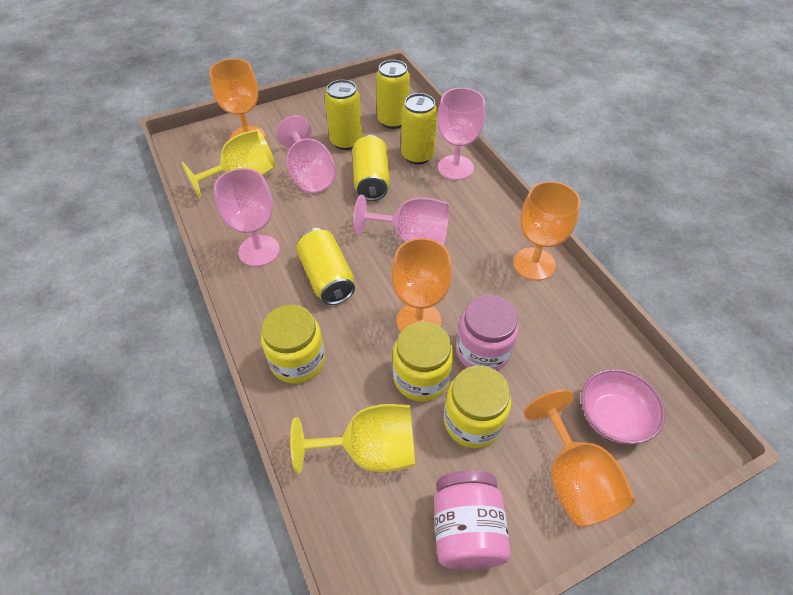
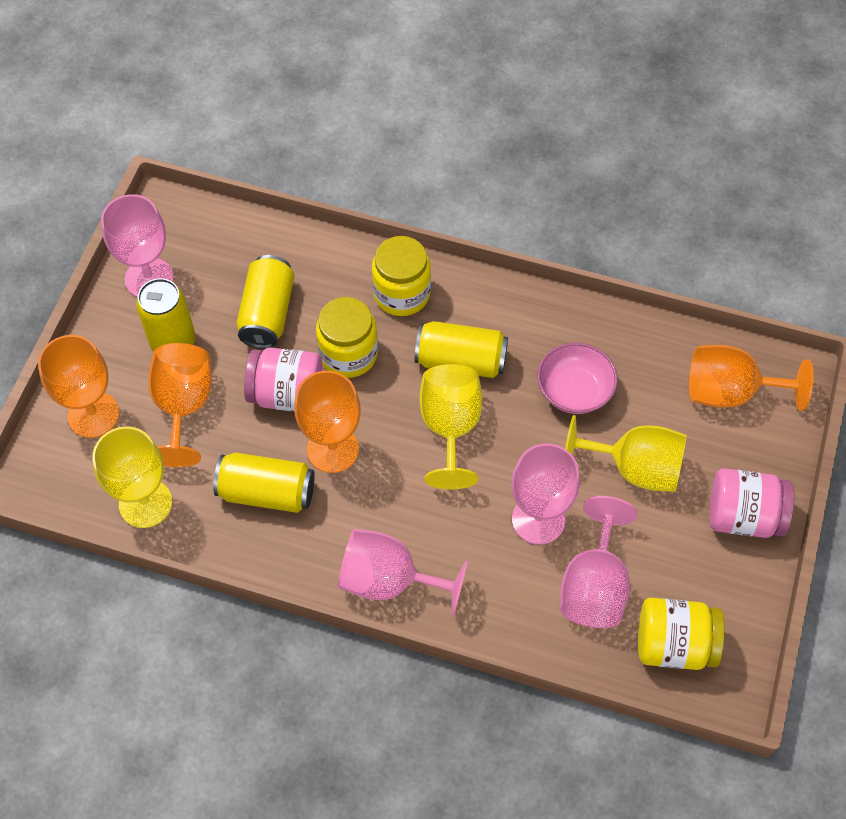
yellow can: [296,228,355,305] [325,80,362,150] [353,135,390,201] [376,60,410,129] [401,93,437,165] = 5 -> [136,278,196,352] [213,453,315,513] [236,255,295,349] [414,321,508,378] = 4
yellow goblet: [181,129,276,198] [290,404,415,474] = 2 -> [92,426,172,528] [420,364,482,489] [565,415,687,492] = 3

